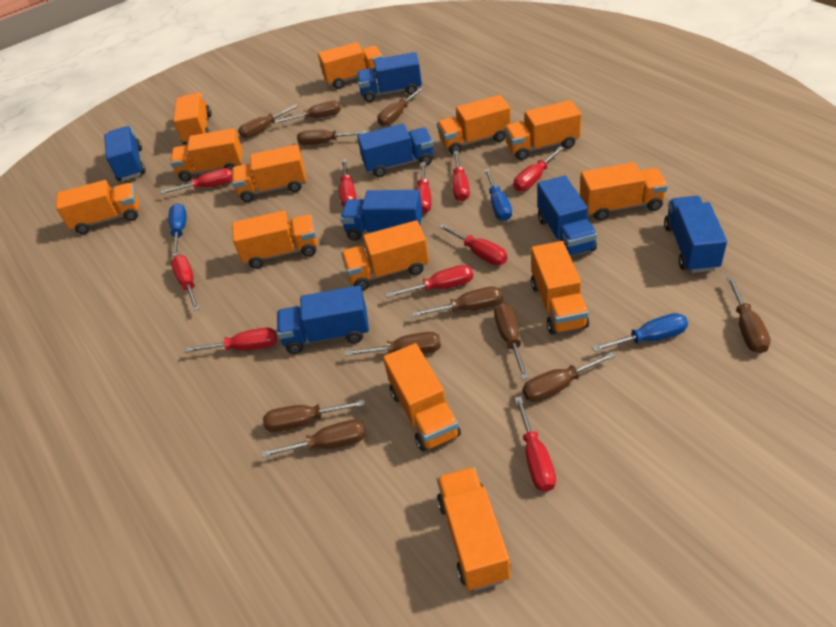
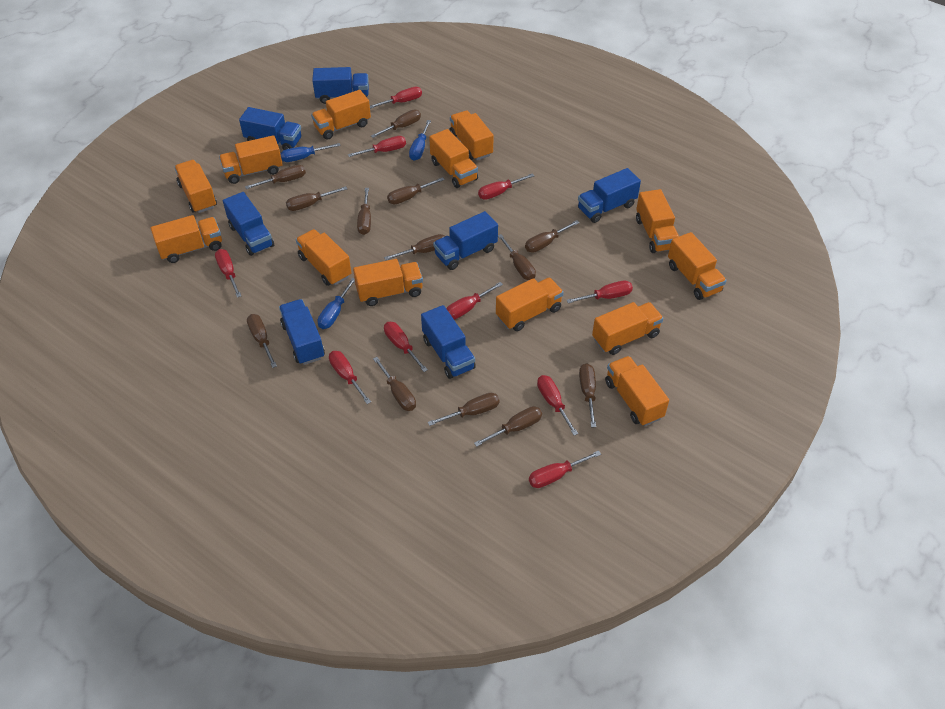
brown screwdriver: [238,105,298,138] [261,419,366,458] [263,400,365,432] [275,100,341,123] [297,130,367,145] [345,332,441,356] [377,88,423,126] [411,286,503,317] [494,303,529,380] [522,352,616,402] [726,277,771,354] = 11 -> [245,165,306,189] [247,314,277,368] [286,186,347,211] [357,188,371,235] [371,110,421,138] [373,357,416,411] [384,234,445,260] [387,177,445,204] [428,393,500,426] [474,406,542,447] [498,234,536,280] [525,220,580,253] [579,363,596,427] = 13

